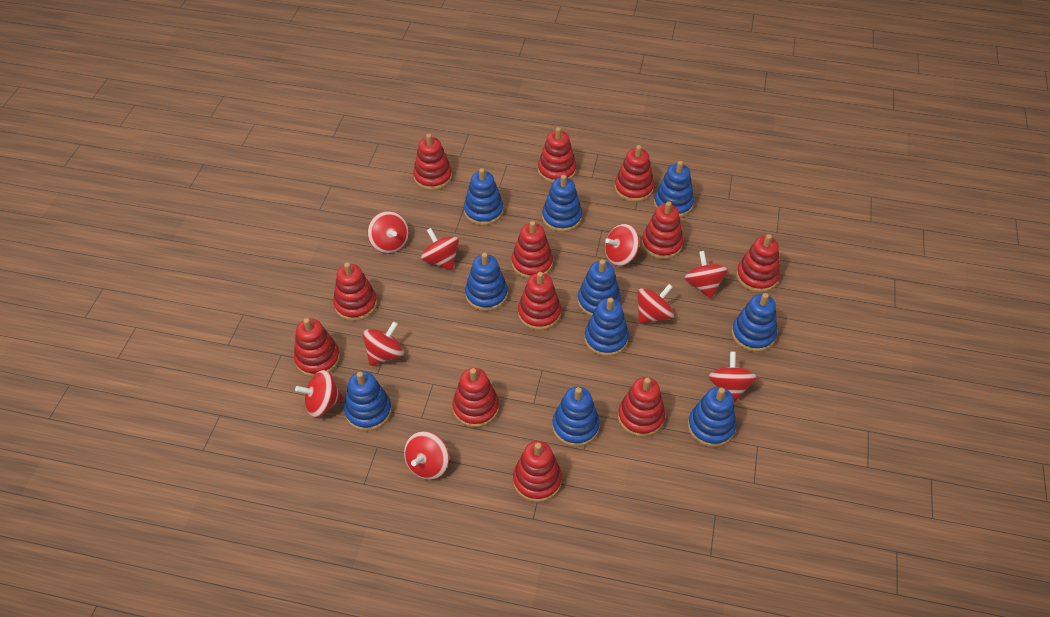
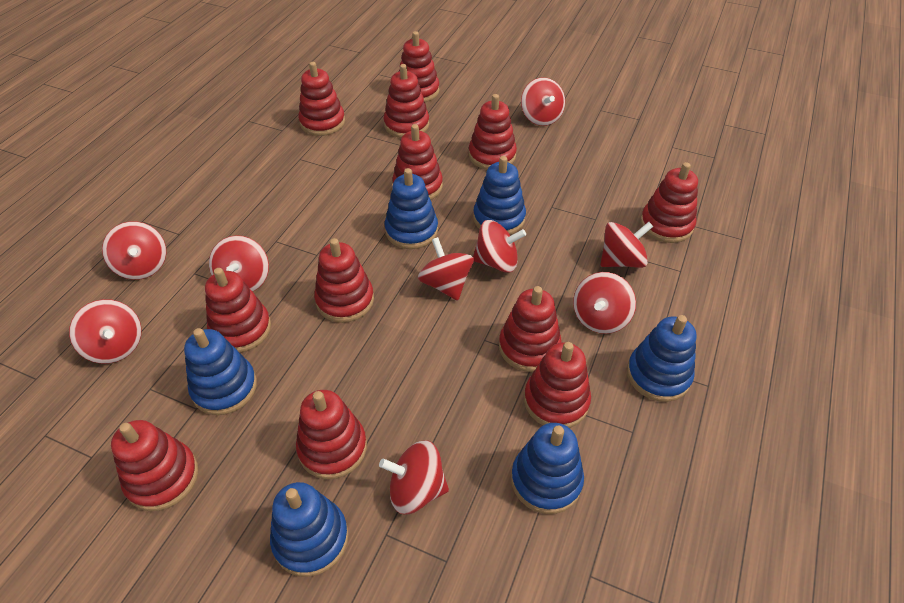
blue stacking toy: [344,371,392,431] [464,168,504,226] [465,253,508,311] [542,175,582,232] [552,387,600,447] [578,259,621,317] [584,298,629,357] [654,161,694,218] [688,387,736,447] [732,293,777,352] = 10 -> [184,328,257,415] [270,482,349,577] [385,168,438,249] [473,156,526,235] [511,423,584,514] [627,315,696,402] = 6

